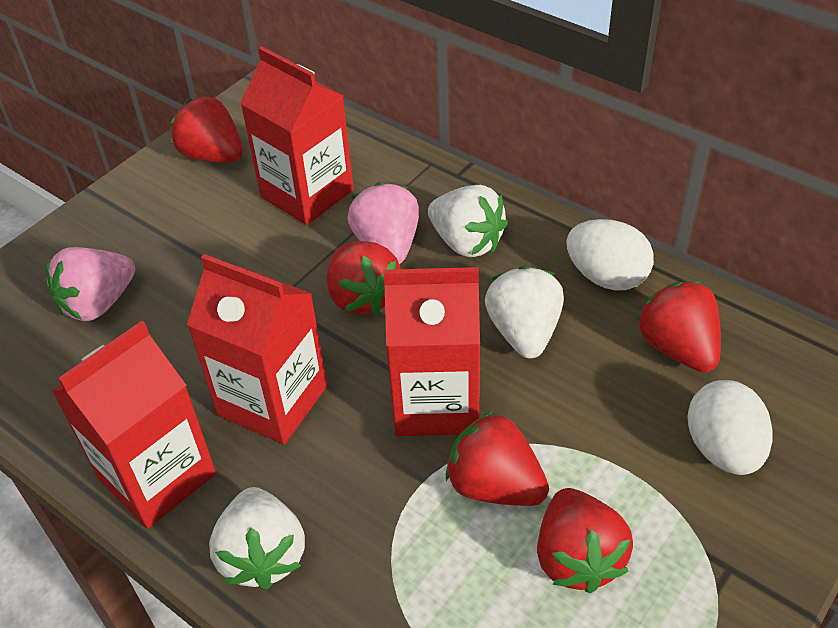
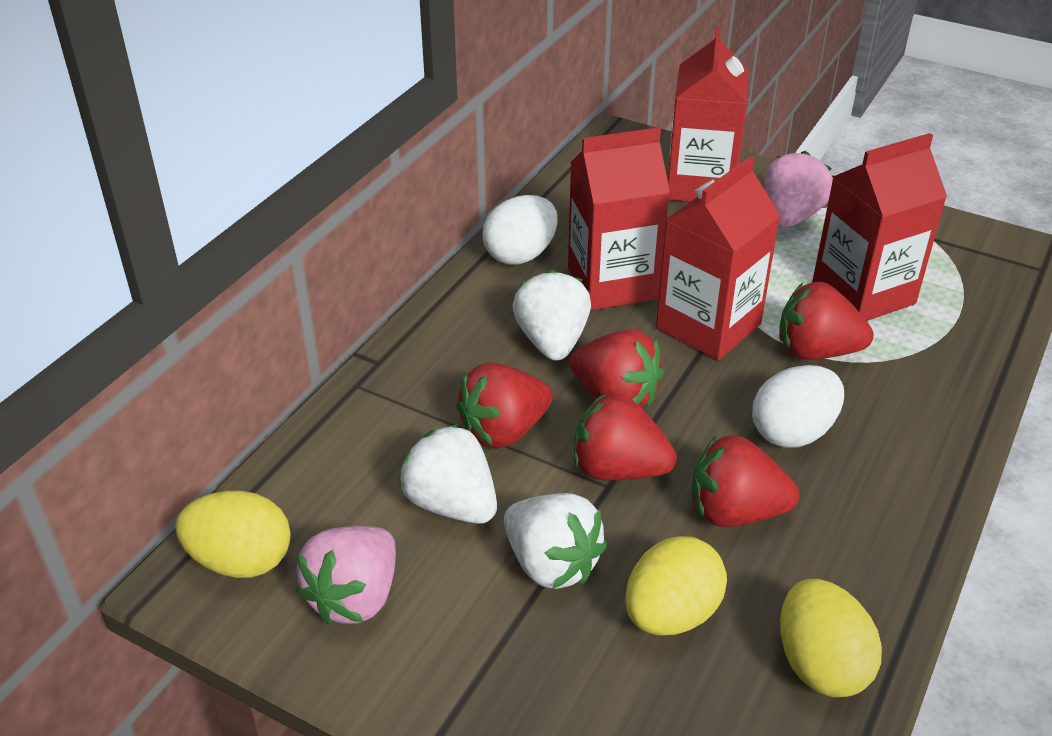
yellow egg: none = 0 -> [175,491,291,578] [625,536,727,635] [780,579,882,697] = 3

